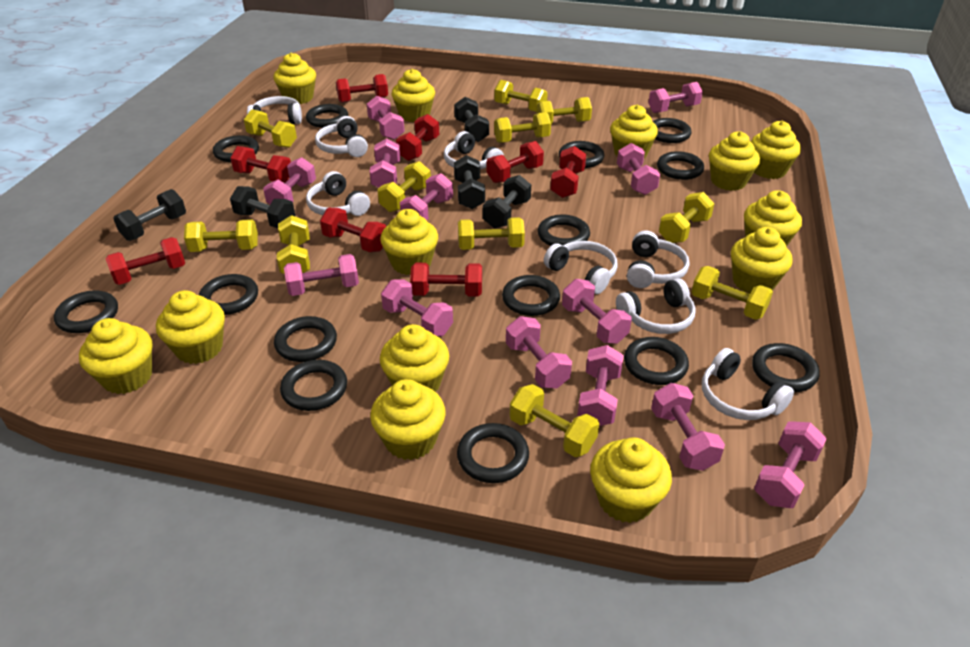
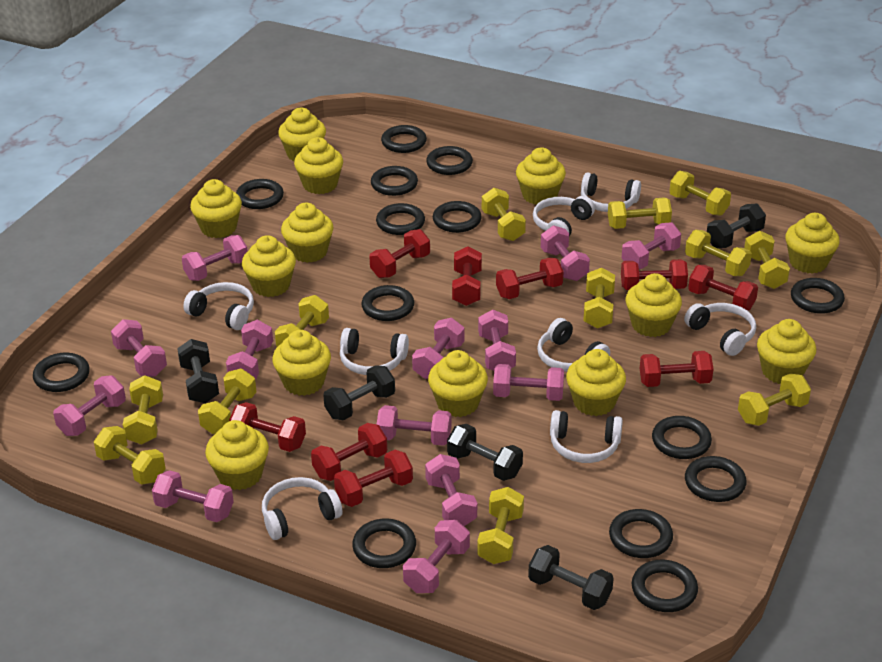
red dumbbell: [106,237,185,285] [230,146,291,183] [320,208,386,252] [336,74,388,103] [396,114,439,161] [410,263,482,297] [487,141,544,183] [550,146,586,198] = 8 -> [229,402,306,452] [311,423,387,481] [334,450,413,507] [369,229,430,278] [452,246,482,306] [496,258,564,299] [621,259,688,290] [640,351,713,387] [688,265,758,311] = 9
yellow dumbbell: [184,219,258,252] [244,109,297,148] [277,215,310,274] [378,161,431,212] [458,217,525,250] [494,80,548,112] [494,112,551,143] [510,384,599,457] [537,97,592,124] [659,192,715,243] [691,266,773,320] = 11 -> [94,426,166,485] [123,375,163,444] [198,368,257,434] [275,295,329,347] [477,487,524,564] [482,188,526,241] [583,268,615,329] [608,197,672,229] [669,171,731,216] [685,230,752,276] [738,373,811,426] [744,231,790,289] = 12

